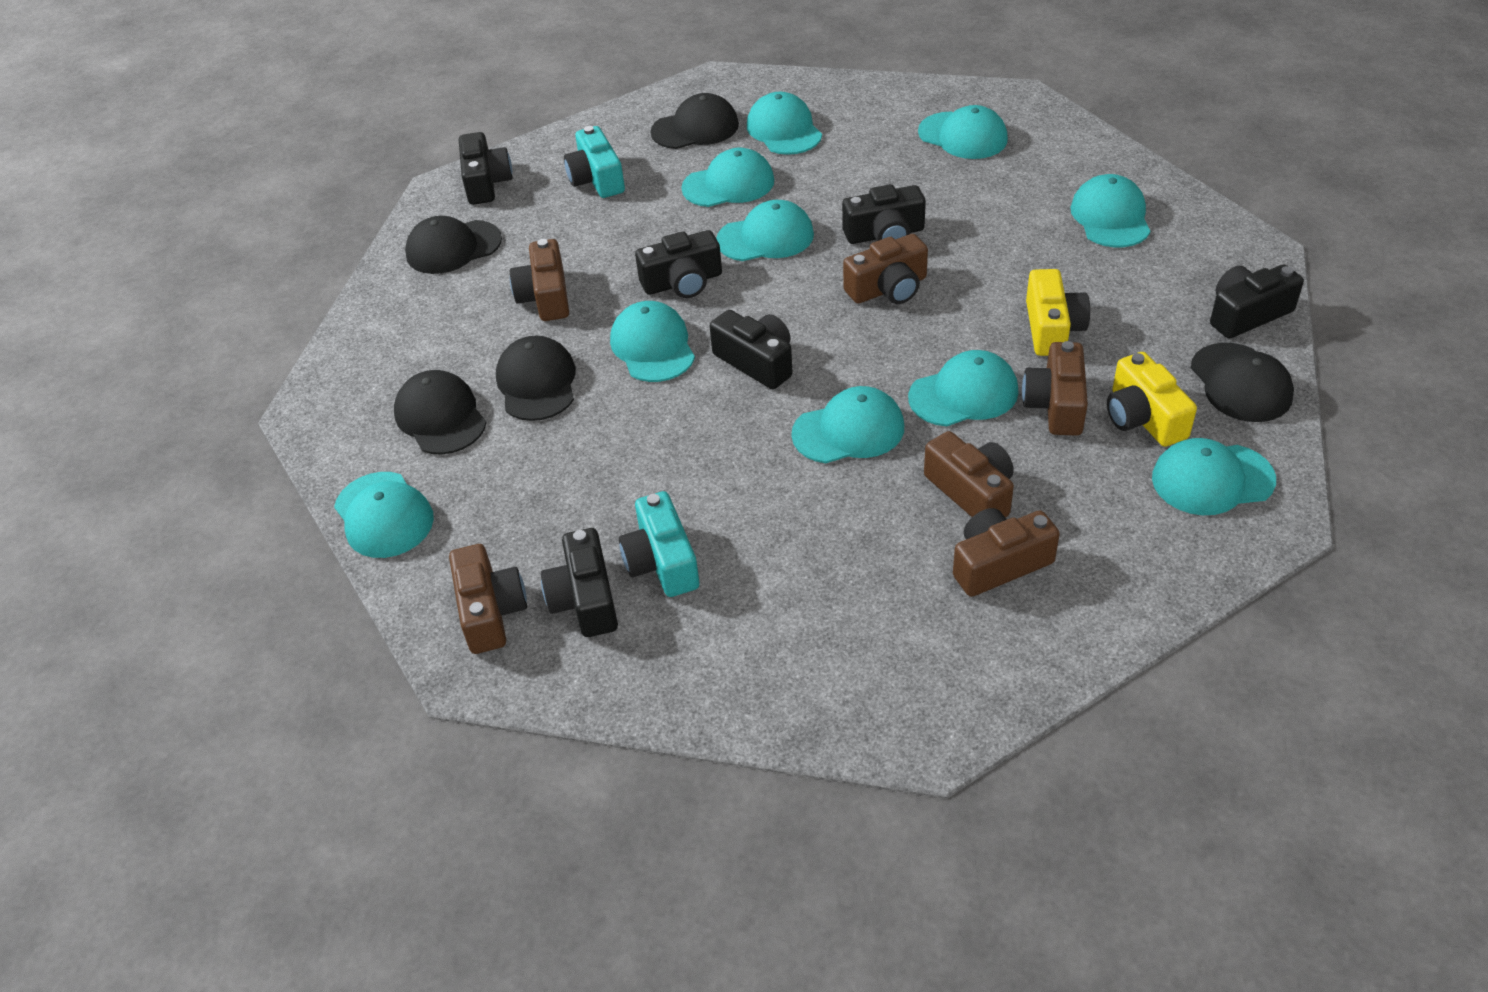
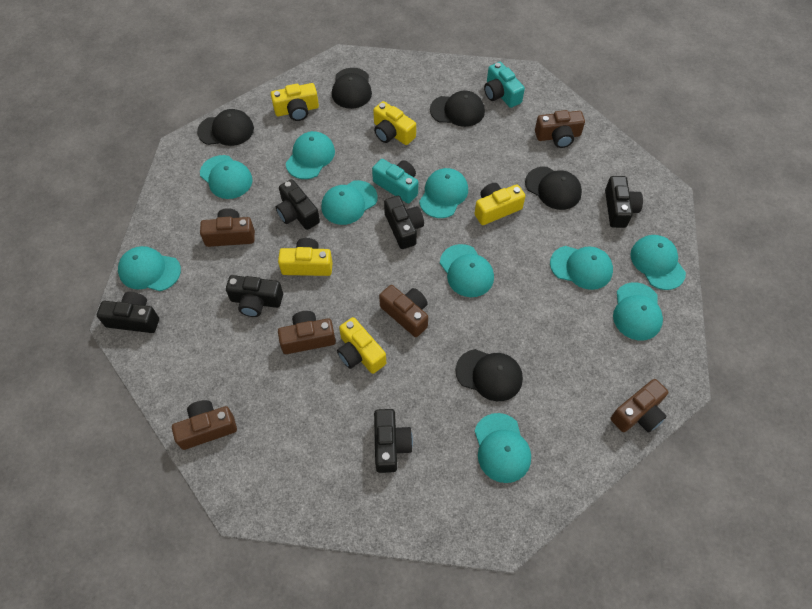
yellow camera: [1026,269,1090,356] [1107,352,1197,447] = 2 -> [271,83,319,121] [278,238,333,276] [337,317,386,374] [373,101,416,145] [474,183,525,225] = 5

